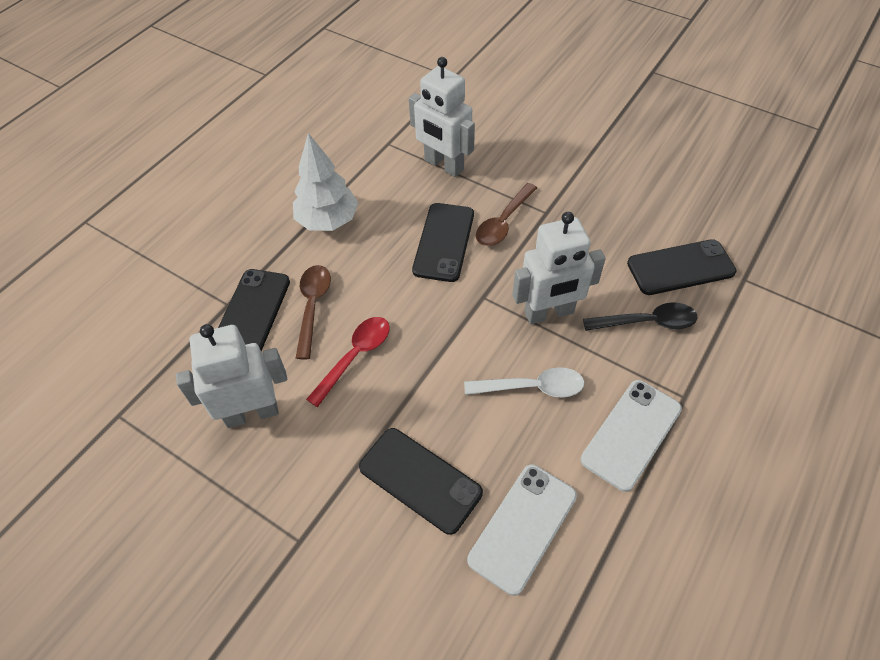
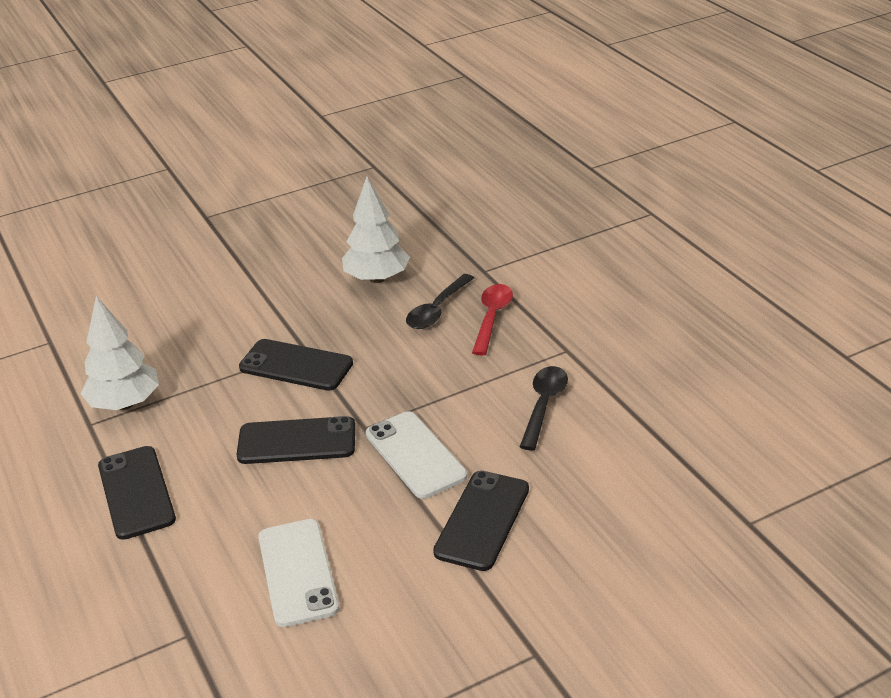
black spoon: [583,303,697,331] = 1 -> [406,274,474,329] [520,366,568,450] = 2
brown spoon: [296,265,331,360] [476,183,537,246] = 2 -> none = 0
white robot: [176,324,287,428] [409,57,475,177] [512,212,606,324] = 3 -> none = 0
white spoon: [464,367,584,398] = 1 -> none = 0
white tree: [293,133,358,231] = 1 -> [81,296,159,410] [342,177,410,283] = 2

